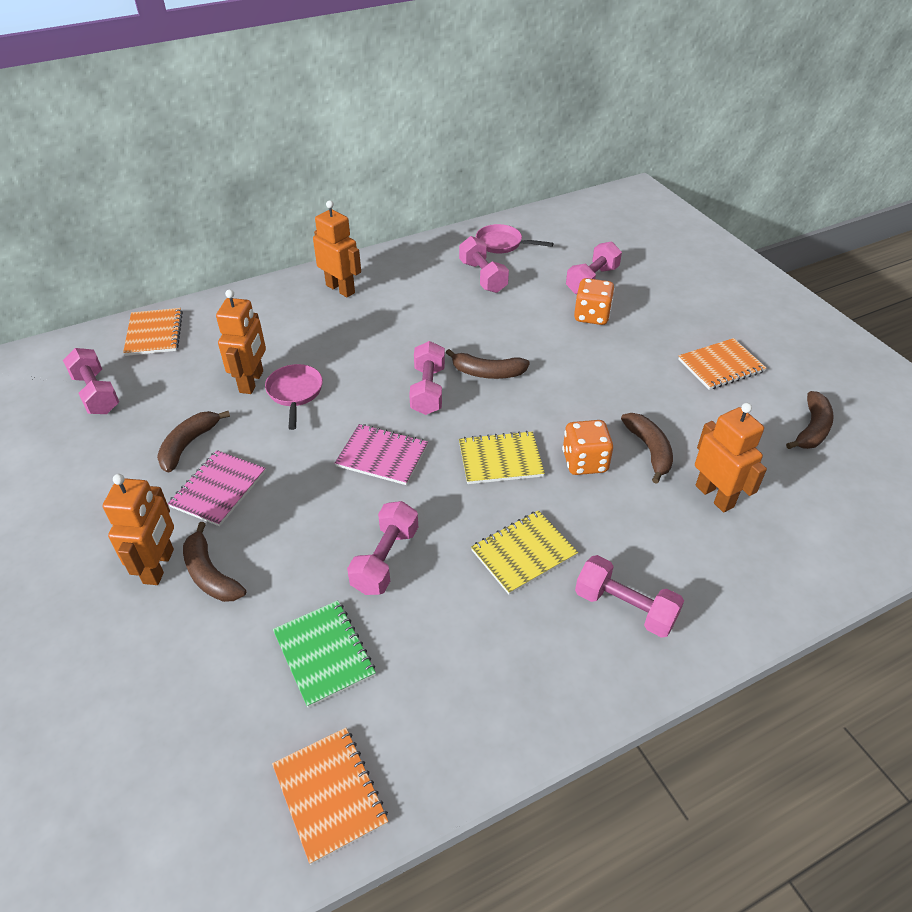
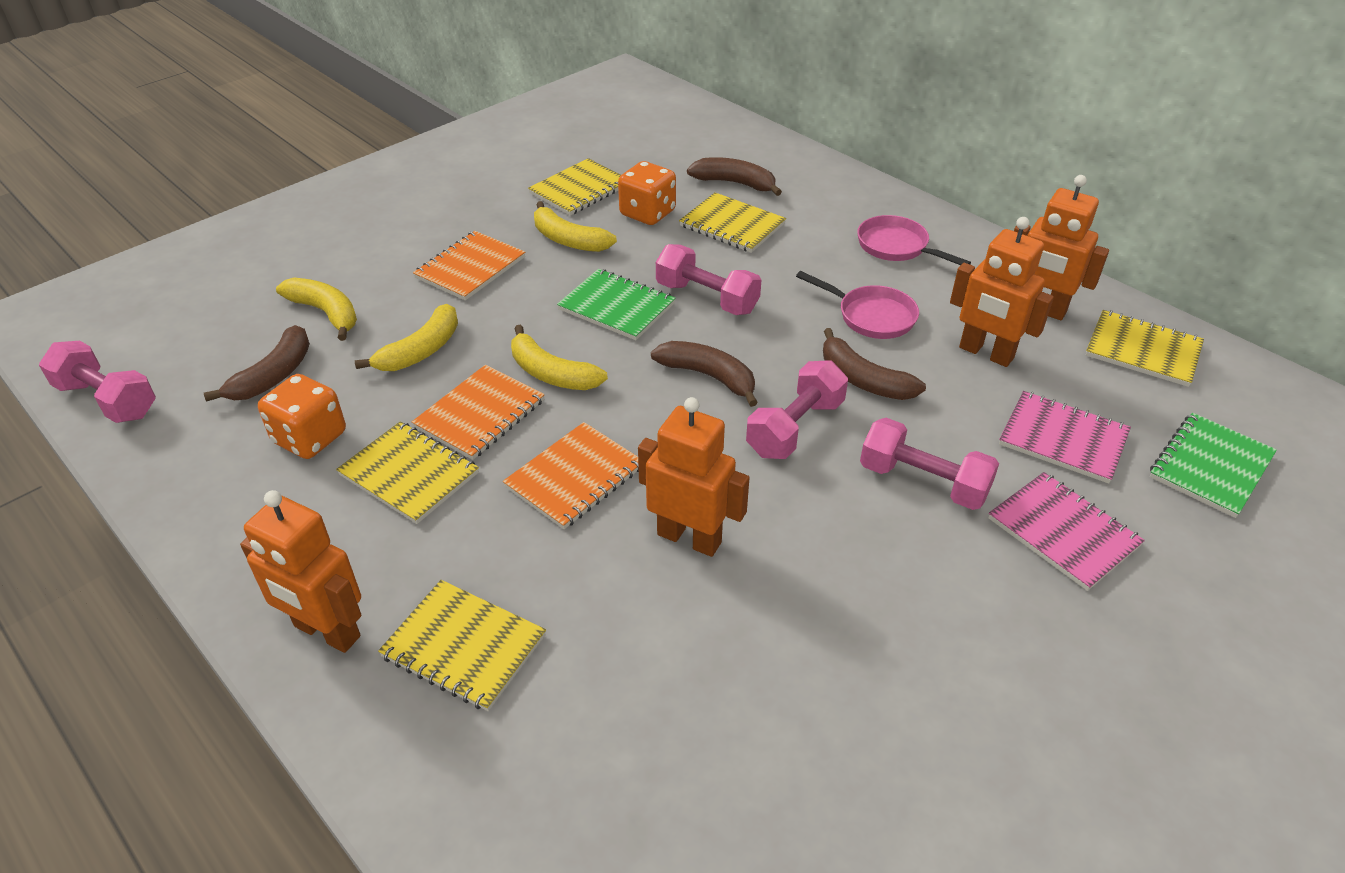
brown banana: [157,411,230,472] [183,522,246,602] [446,349,530,379] [621,413,673,484] [786,391,834,449] = 5 -> [204,325,310,401] [651,341,758,407] [687,157,782,196] [823,328,926,400] = 4
green notebook: [273,600,376,708] = 1 -> [557,269,676,340] [1149,413,1277,518] = 2
pink dumbbell: [63,348,119,414] [347,501,418,595] [409,341,445,415] [459,236,509,293] [566,241,622,294] [575,555,684,638] = 6 -> [39,341,156,423] [656,244,761,315] [746,360,848,459] [860,418,999,510] = 4
yellow banana: none = 0 -> [276,277,357,341] [355,304,458,371] [511,325,608,390] [534,201,617,252] = 4
yellow notebook: [459,431,545,484] [471,510,578,595] = 2 -> [336,421,479,524] [378,580,546,711] [528,158,621,216] [679,193,786,253] [1085,310,1204,387] = 5

